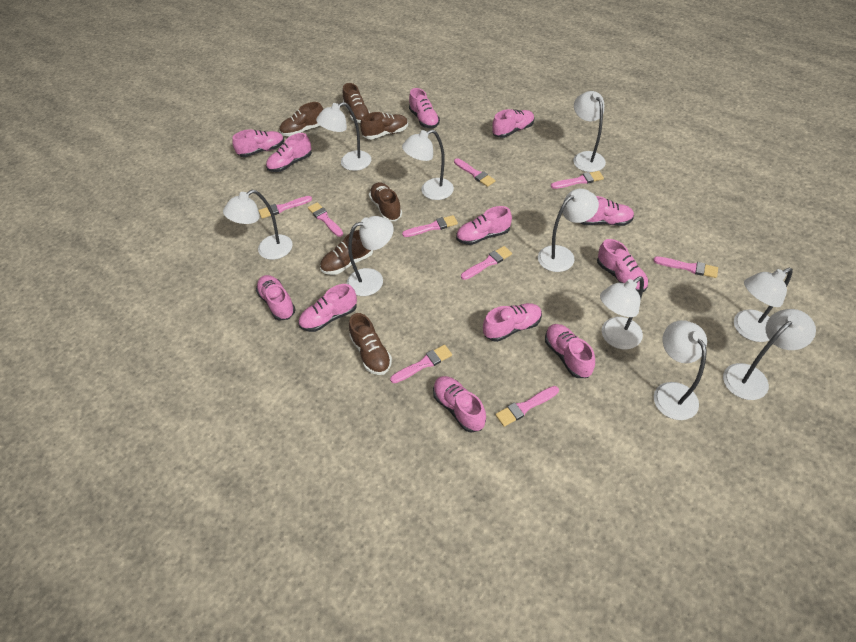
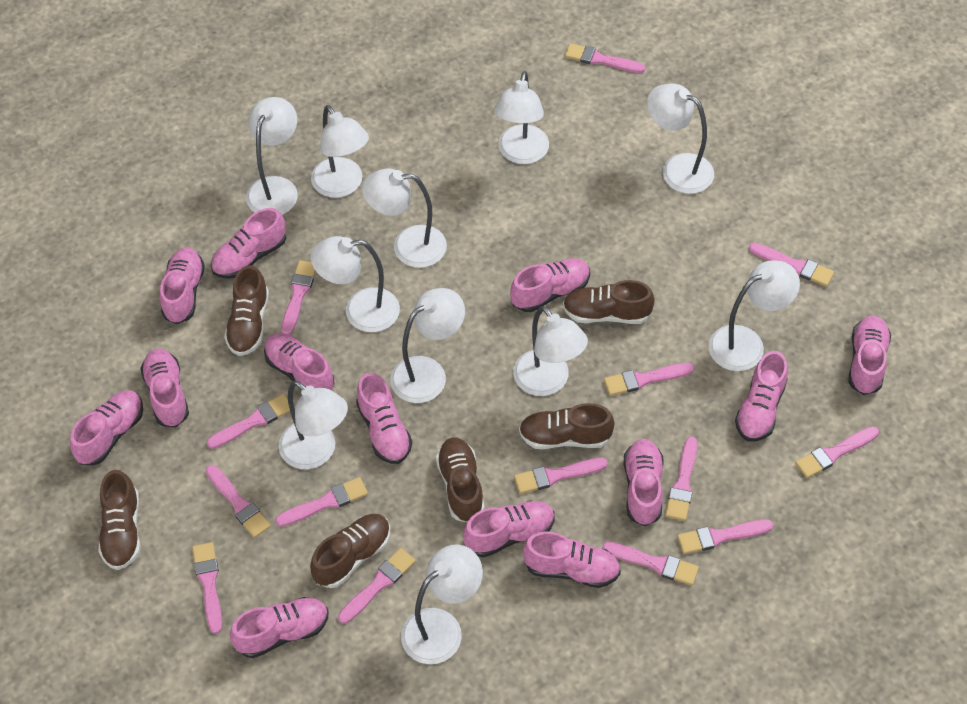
pink brush: [259,196,312,219] [308,202,343,237] [390,345,452,383] [402,215,458,237] [454,158,495,187] [461,246,512,280] [495,386,559,427] [551,171,604,189] [653,256,718,278] = 9 -> [192,542,222,634] [206,465,271,538] [207,394,290,449] [275,477,368,527] [281,260,316,335] [338,548,416,624] [514,458,608,494] [565,43,645,73] [602,541,699,586] [604,363,694,396] [665,436,698,521] [677,519,773,554] [749,243,834,287] [795,426,879,478] = 14
pink shoe: [232,129,284,157] [256,275,296,321] [266,133,312,172] [299,284,357,332] [409,88,440,128] [433,376,486,433] [456,206,512,245] [483,303,542,342] [492,109,534,138] [545,324,595,378] [581,196,634,226] [597,239,648,293] = 12 -> [70,390,143,466] [140,349,189,427] [160,247,205,324] [211,208,286,279] [230,597,329,658] [264,333,335,391] [356,373,412,464] [463,500,555,557] [510,259,590,312] [523,531,621,588] [624,439,663,526] [735,351,788,442] [848,316,891,395] = 13
white lamp: [223,190,293,260] [316,102,371,171] [347,216,394,296] [402,130,454,200] [538,189,599,272] [573,91,606,172] [600,276,644,349] [654,320,707,420] [723,309,816,400] [734,268,793,342] = 10 -> [246,97,298,215] [278,380,348,469] [311,105,369,198] [311,236,400,332] [362,169,447,268] [390,288,465,403] [401,545,483,664] [494,71,549,164] [513,306,588,396] [647,84,714,194] [708,260,800,371] = 11

